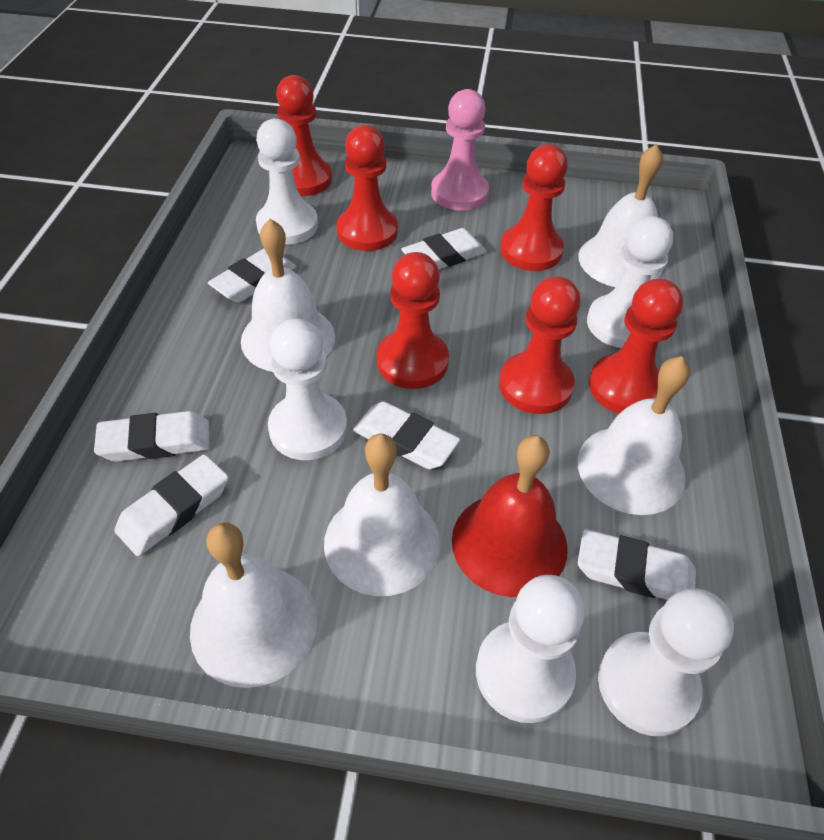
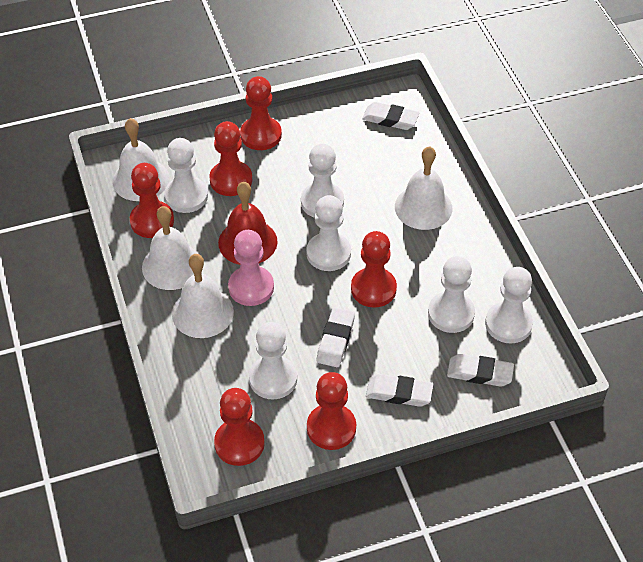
white bell: [190,523,317,688] [241,219,335,372] [324,433,440,596] [578,144,663,287] [578,356,690,515] = 5 -> [112,118,169,201] [142,206,198,290] [172,254,234,338] [395,146,452,230] = 4
white eraser: [94,411,210,462] [114,454,229,556] [208,249,297,303] [353,401,460,469] [401,228,487,269] [578,529,696,600] = 6 -> [317,308,355,367] [362,102,420,130] [366,374,433,407] [447,354,514,387] = 4
white pawn: [256,119,318,245] [268,319,347,460] [476,575,585,723] [587,216,673,348] [598,588,734,736] = 5 -> [164,138,208,213] [249,322,297,399] [301,144,344,218] [306,195,351,271] [428,256,475,333] [485,267,533,343] = 6

